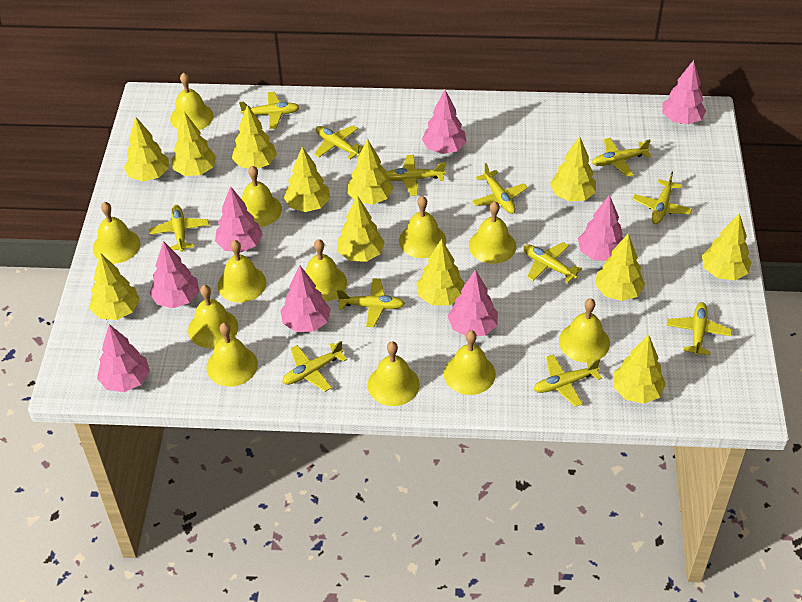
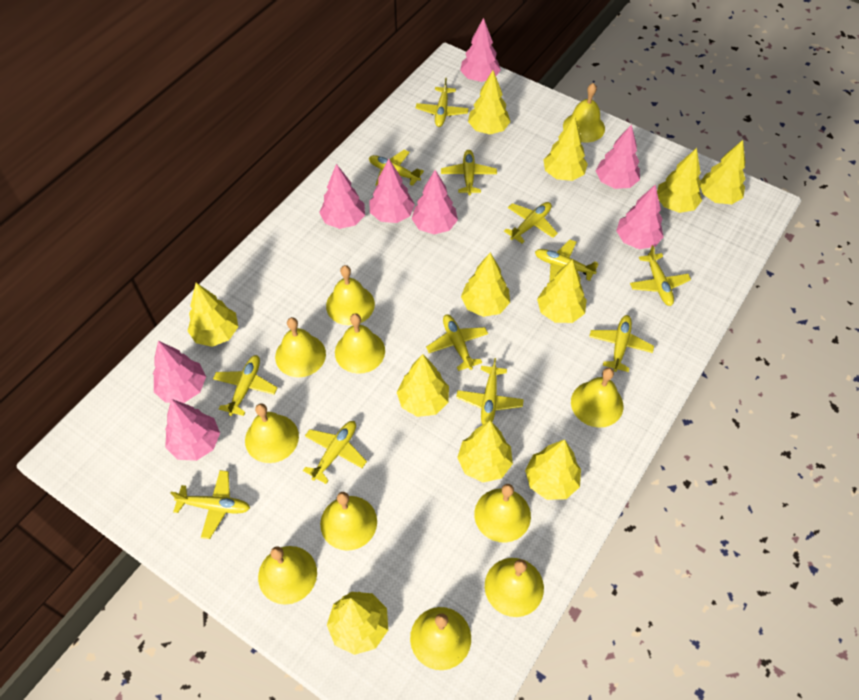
yellow bell: [93,202,140,264] [170,72,213,130] [188,285,238,348] [206,323,258,387] [218,240,267,303] [242,166,282,227] [305,239,347,302] [368,341,420,406] [399,196,446,258] [444,330,496,395] [469,201,516,264] [559,298,610,362] = 12 -> [245,403,299,463] [258,546,317,605] [275,317,326,377] [320,492,377,551] [326,265,375,325] [335,313,385,374] [410,607,471,670] [474,484,531,542] [485,558,544,617] [563,83,605,142] [571,368,623,428] = 11
yellow tree: [90,253,140,320] [124,116,169,181] [171,112,216,176] [232,105,277,169] [284,146,330,212] [337,195,385,262] [347,139,393,204] [416,239,465,305] [550,136,596,201] [595,234,645,301] [613,335,666,404] [702,213,751,280] = 12 -> [188,283,238,347] [327,592,388,655] [397,354,449,417] [457,421,513,482] [461,252,510,317] [468,70,511,134] [525,439,581,500] [537,259,587,323] [543,116,588,181] [657,148,702,213] [701,140,745,205] = 11

